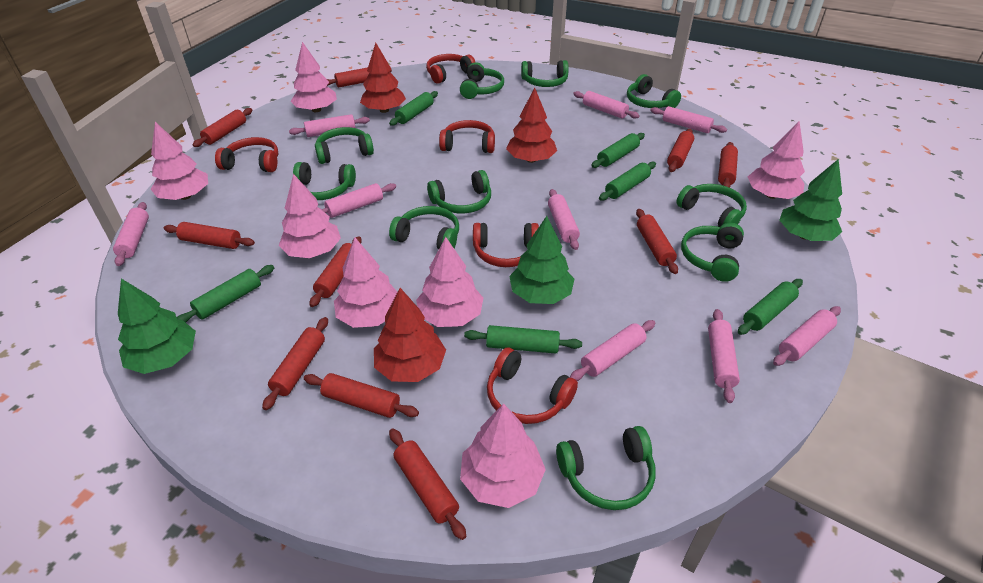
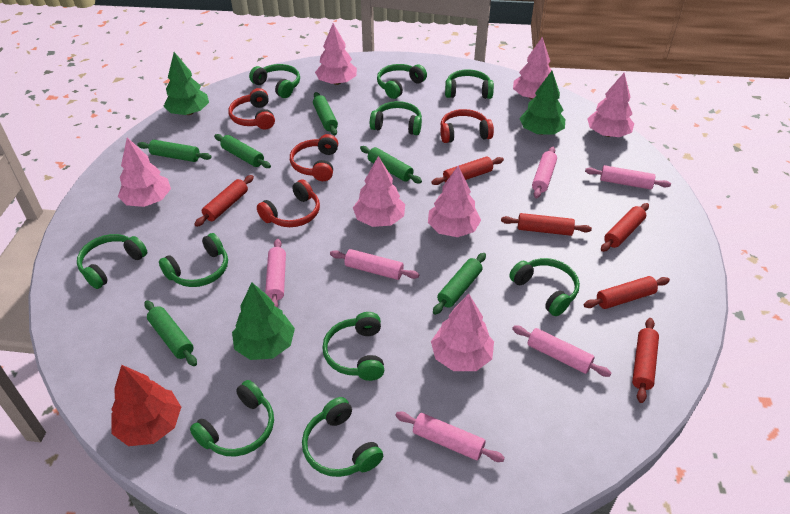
pink rolling pin: [113,202,149,266] [289,114,370,137] [322,183,396,218] [548,189,580,250] [570,320,655,381] [573,91,640,119] [650,106,727,133] [708,309,740,403] [773,306,841,366] = 9 -> [265,239,286,308] [330,249,419,280] [395,411,505,462] [512,326,611,377] [532,147,557,198] [585,165,671,190] = 6
red headphones: [215,137,278,172] [426,54,475,84] [439,120,495,153] [473,223,539,267] [487,348,578,424] = 5 -> [228,88,275,130] [257,179,320,227] [290,134,338,181] [440,109,494,143] = 4
red rolling pin: [164,222,255,249] [192,108,252,147] [262,317,328,410] [304,373,419,418] [309,236,362,307] [327,67,392,87] [389,428,466,540] [636,209,678,274] [667,129,694,172] [718,142,738,188] = 10 -> [194,175,254,227] [432,157,504,185] [501,213,592,236] [584,276,670,309] [601,203,649,252] [632,318,659,403] = 6
red tree: [360,43,406,113] [374,288,446,382] [506,88,557,163] = 3 -> [111,365,181,446] = 1

